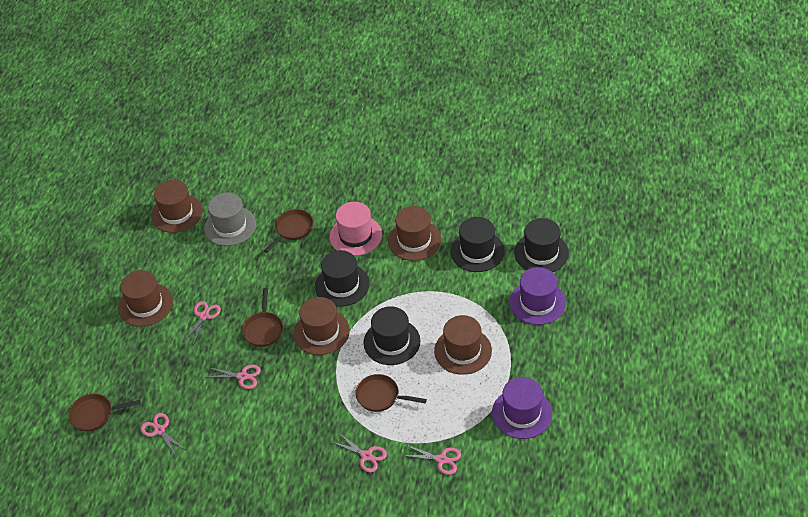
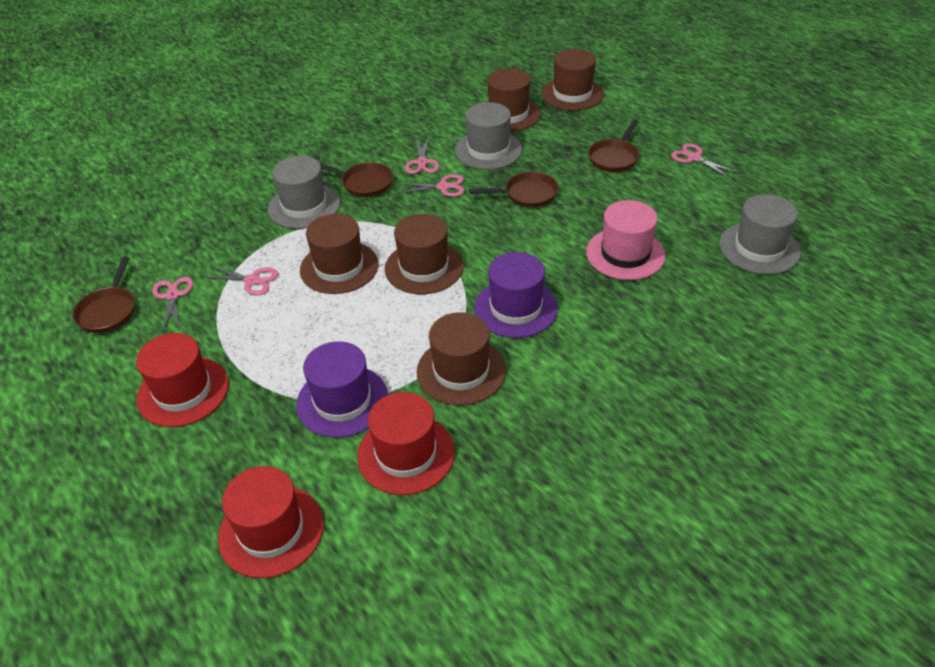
black hat: [315,250,369,307] [364,306,420,365] [451,217,505,272] [514,218,569,272] = 4 -> none = 0
grey hat: [204,193,256,246] = 1 -> [268,156,340,229] [455,102,522,170] [719,194,801,274] = 3
red hat: none = 0 -> [136,333,229,427] [218,466,324,578] [357,392,455,495] = 3

